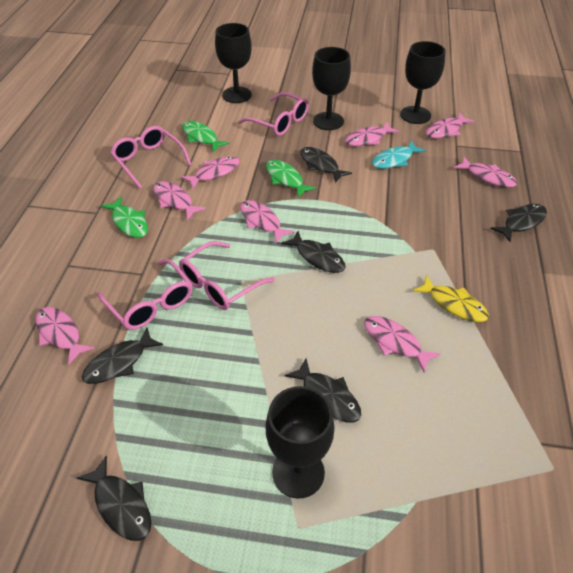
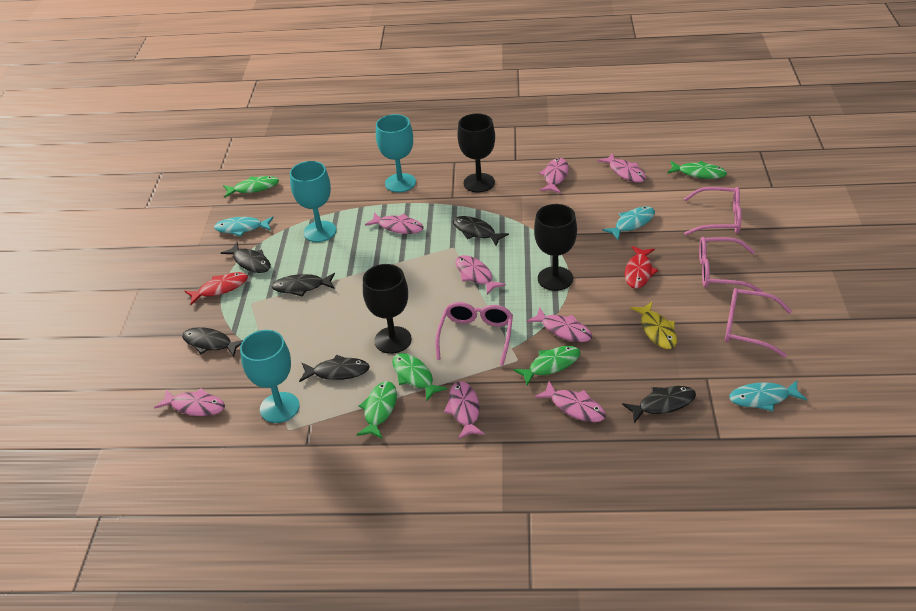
black goblet: [215,23,252,103] [265,386,335,499] [312,47,351,130] [400,41,445,124] = 4 -> [363,264,412,354] [457,113,495,192] [534,204,577,291] = 3
green fish: [101,196,148,238] [182,121,229,152] [266,160,316,198] = 3 -> [223,176,279,198] [357,381,397,439] [392,353,447,402] [513,346,581,385] [667,161,727,179] = 5
red fish: none = 0 -> [185,272,248,305] [625,246,658,289] = 2
turquoise fish: [372,141,426,169] = 1 -> [214,217,274,237] [602,206,655,240] [729,380,807,411] = 3
turquoise goblet: none = 0 -> [240,330,300,423] [290,161,336,242] [376,114,416,193] = 3

